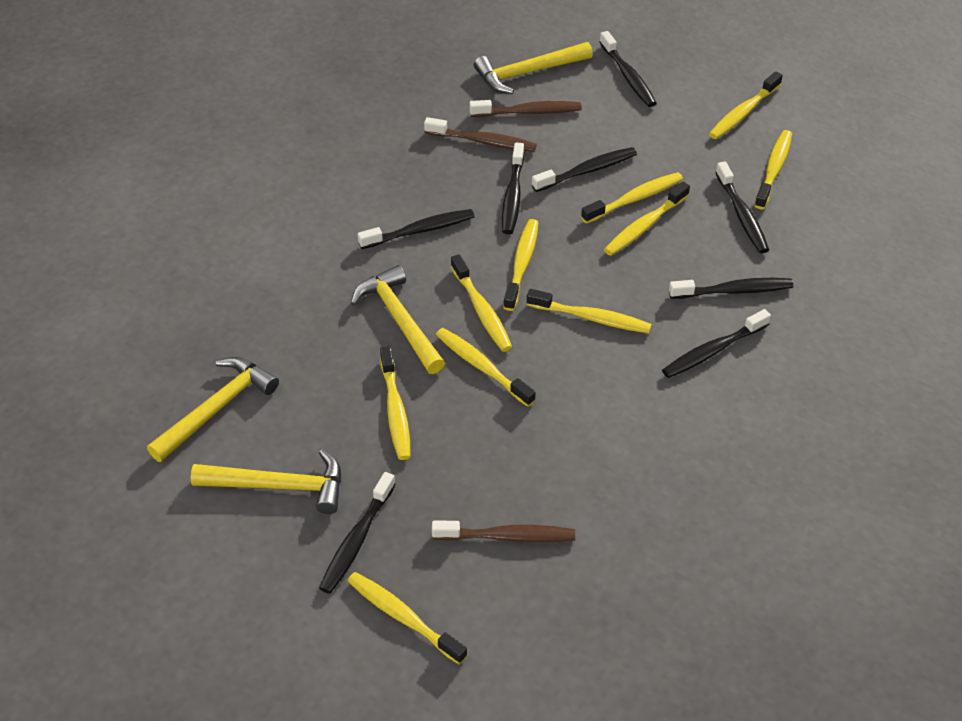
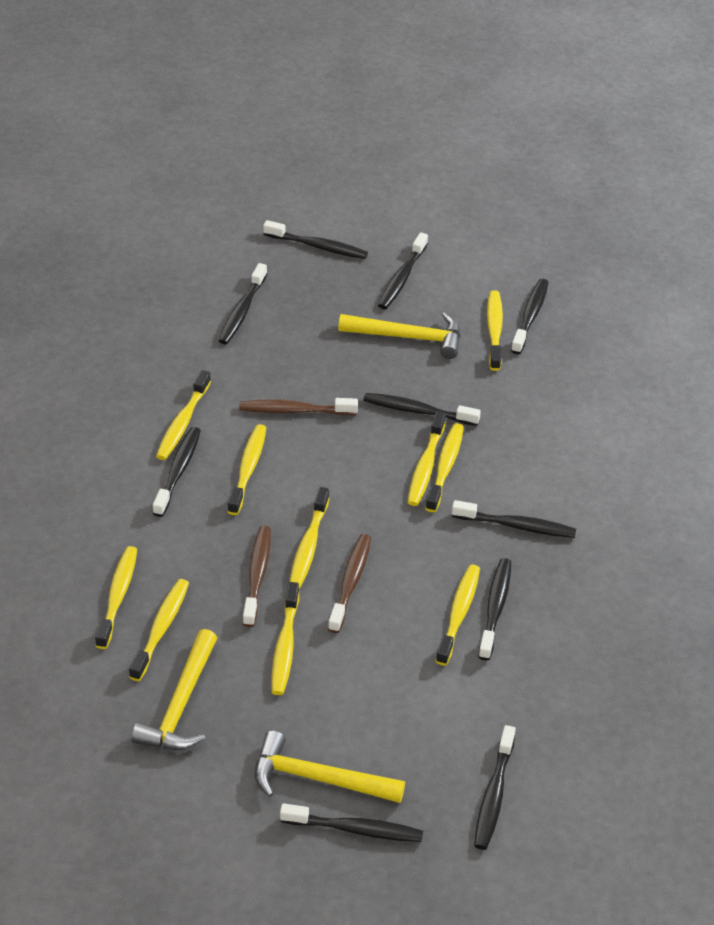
black toothbrush: [319,472,396,594] [358,209,475,249] [502,143,524,234] [532,147,637,192] [599,31,657,107] [662,309,771,378] [669,278,793,299] [715,161,769,253] = 8 -> [153,427,201,517] [218,263,267,344] [263,220,368,259] [280,803,423,842] [363,393,481,426] [378,232,428,309] [452,500,576,538] [474,725,516,850] [478,558,511,660] [511,279,548,354] = 10
yellow hammer: [147,357,279,462] [191,450,341,514] [351,265,445,374] [474,42,593,94] = 4 -> [131,629,217,750] [255,731,405,803] [338,312,461,359] = 3

